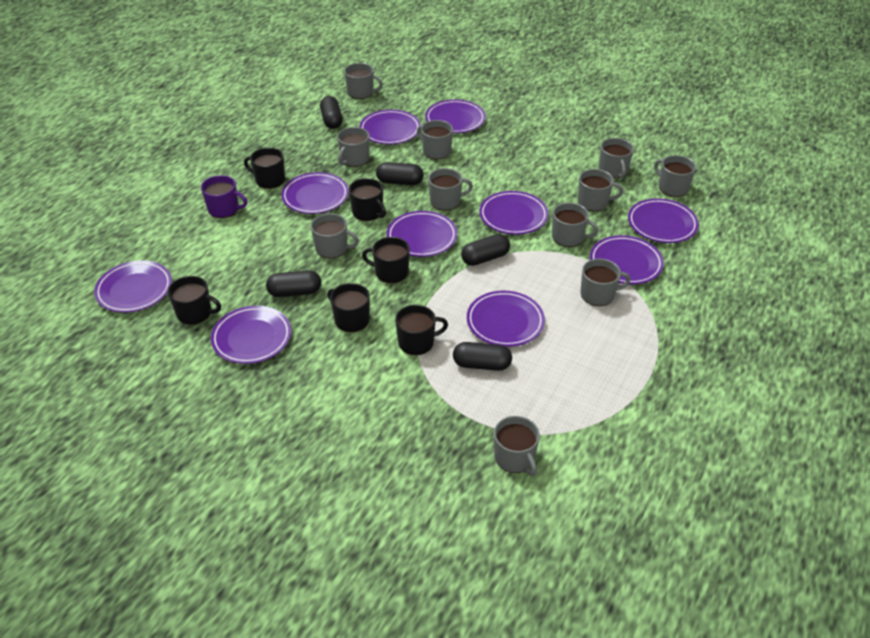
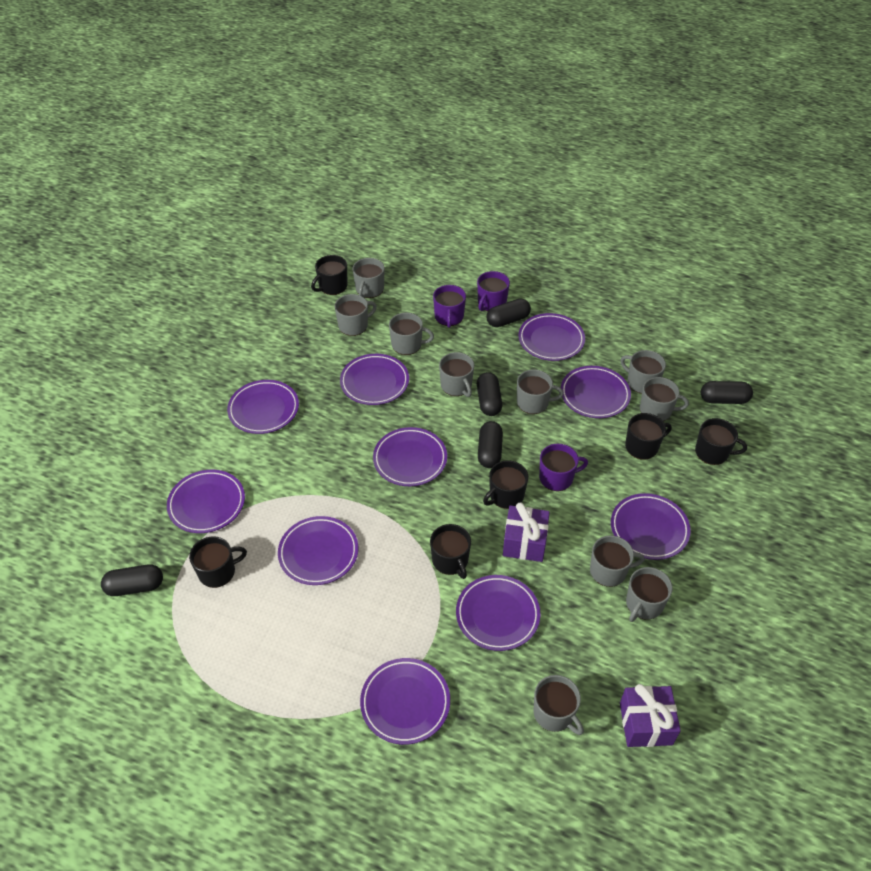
grey mug: [311,213,359,259] [337,127,370,167] [344,63,383,99] [417,120,453,160] [428,168,473,211] [494,416,540,476] [552,203,599,247] [578,169,623,211] [580,259,631,306] [599,138,634,178] [654,155,696,197] = 11 -> [334,294,377,336] [353,258,385,298] [389,313,434,355] [439,352,474,397] [517,369,564,414] [534,675,584,735] [590,535,645,587] [620,350,666,394] [626,567,673,622] [640,377,689,421] = 10
purple gift: none = 0 -> [503,502,550,562] [620,684,681,747] = 2
purple mug: [201,175,247,218] = 1 -> [433,285,466,328] [477,271,510,311] [539,444,588,491] = 3

